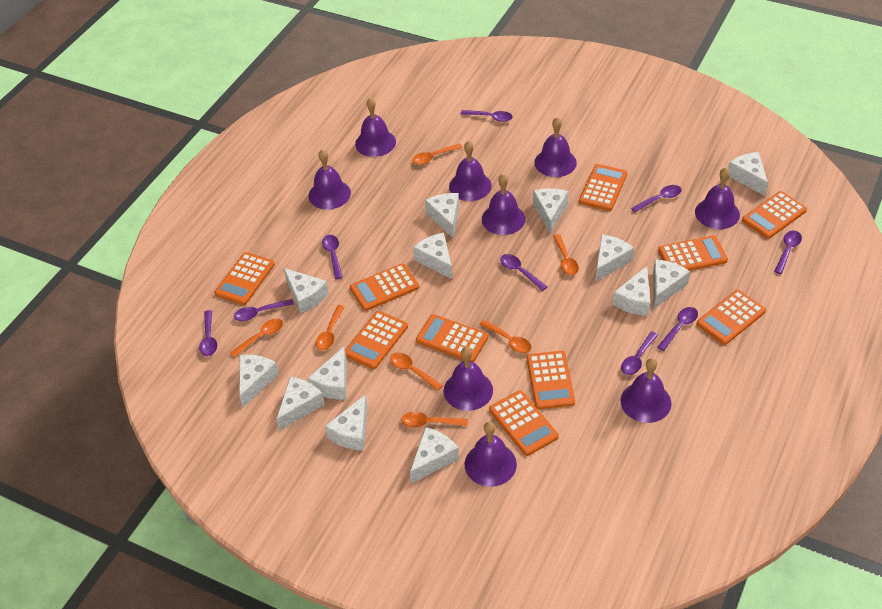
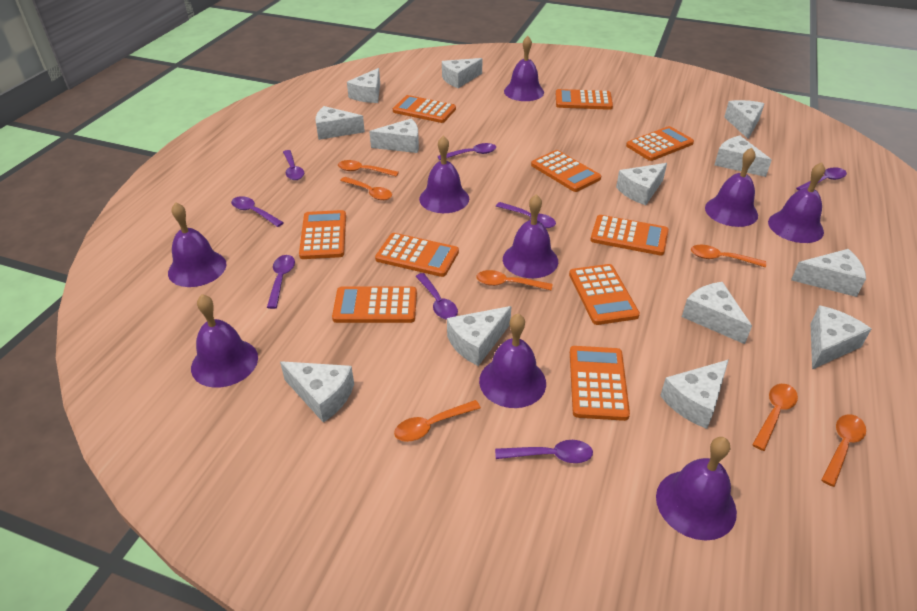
purple spoon: [199,310,217,356] [234,299,294,321] [322,235,343,279] [461,110,513,122] [500,254,547,291] [621,331,658,375] [631,185,681,212] [657,307,698,351] [774,230,802,274] = 9 -> [231,196,284,227] [267,255,295,309] [283,150,304,180] [416,273,458,319] [438,143,496,160] [495,440,593,463] [496,202,556,228] [796,167,847,191] = 8

